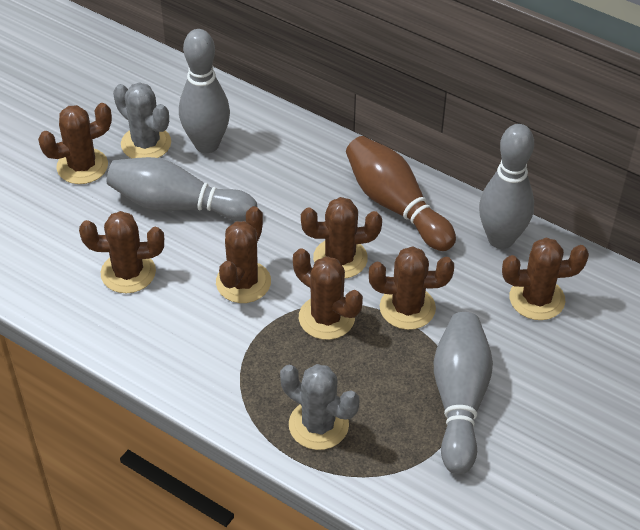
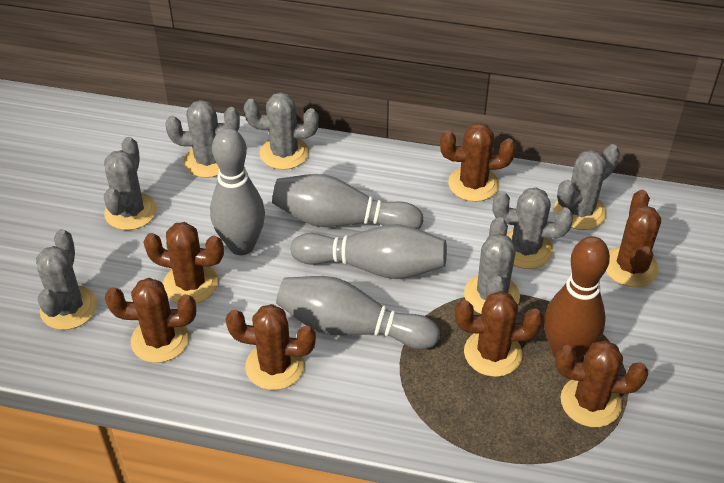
grey cactus: [113,82,171,158] [280,364,359,450] = 2 -> [36,229,97,330] [104,137,157,230] [165,100,240,178] [244,92,319,170] [464,217,520,314] [492,187,573,269] [554,144,620,230] = 7

